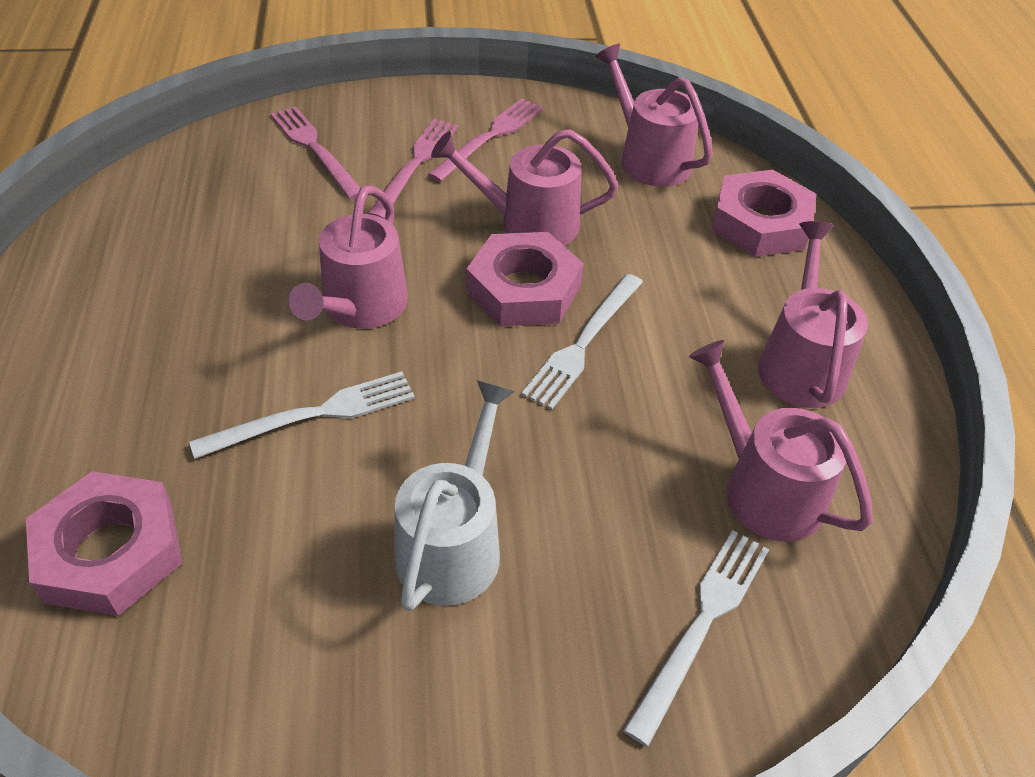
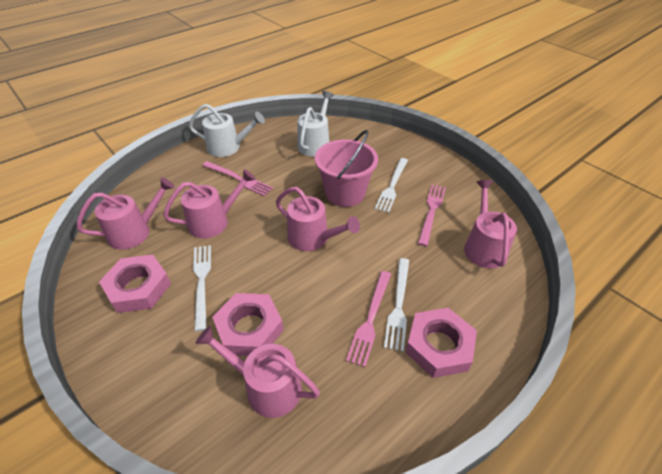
pink bucket: none = 0 -> [315,130,378,207] = 1
white watering can: [394,380,515,611] = 1 -> [189,104,265,157] [297,91,334,156] = 2

